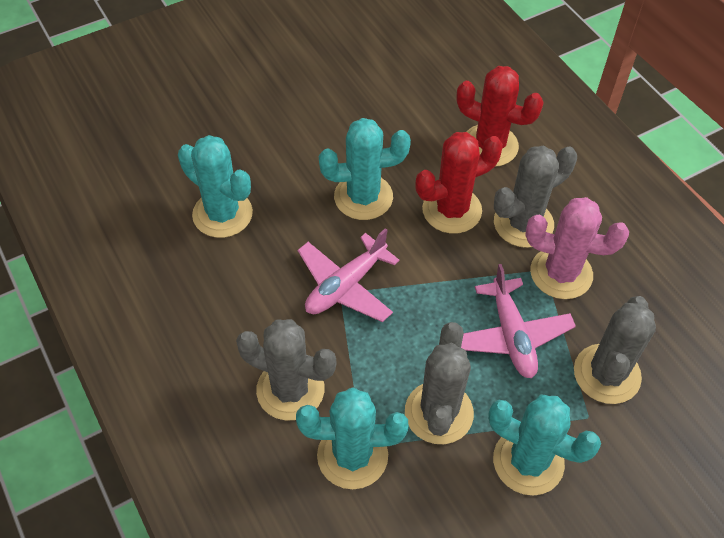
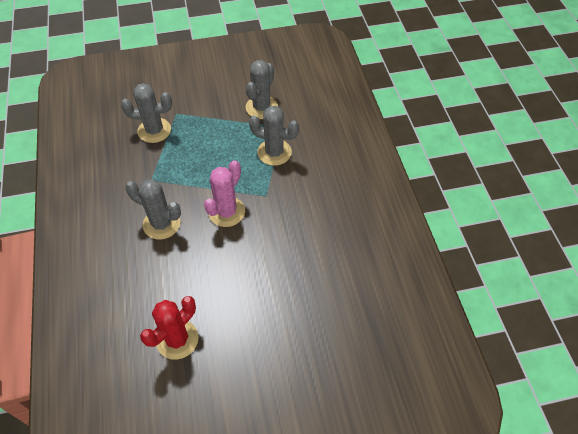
pink plane: [298,228,400,322] [461,264,576,378] = 2 -> none = 0
red cactus: [415,132,503,234] [457,66,544,167] = 2 -> [140,296,199,360] = 1
turquoise cactus: [178,135,253,238] [296,387,408,489] [319,118,411,220] [488,395,601,495] = 4 -> none = 0

